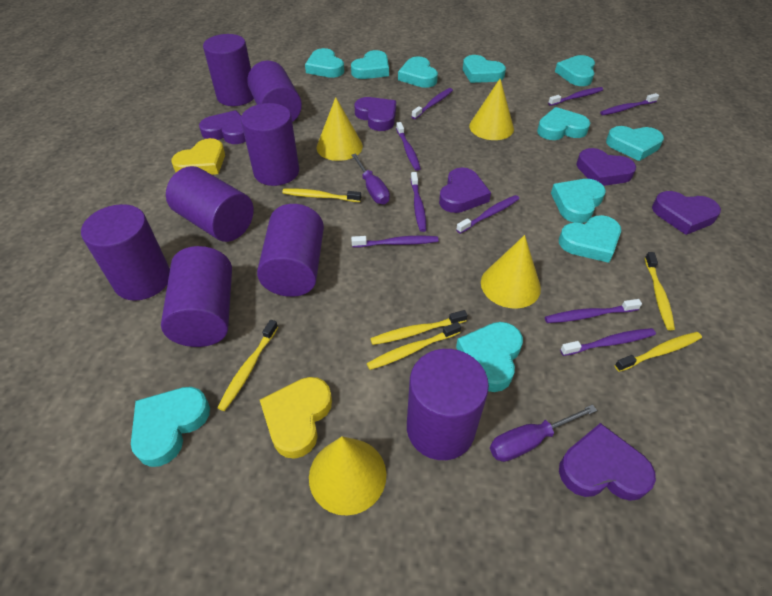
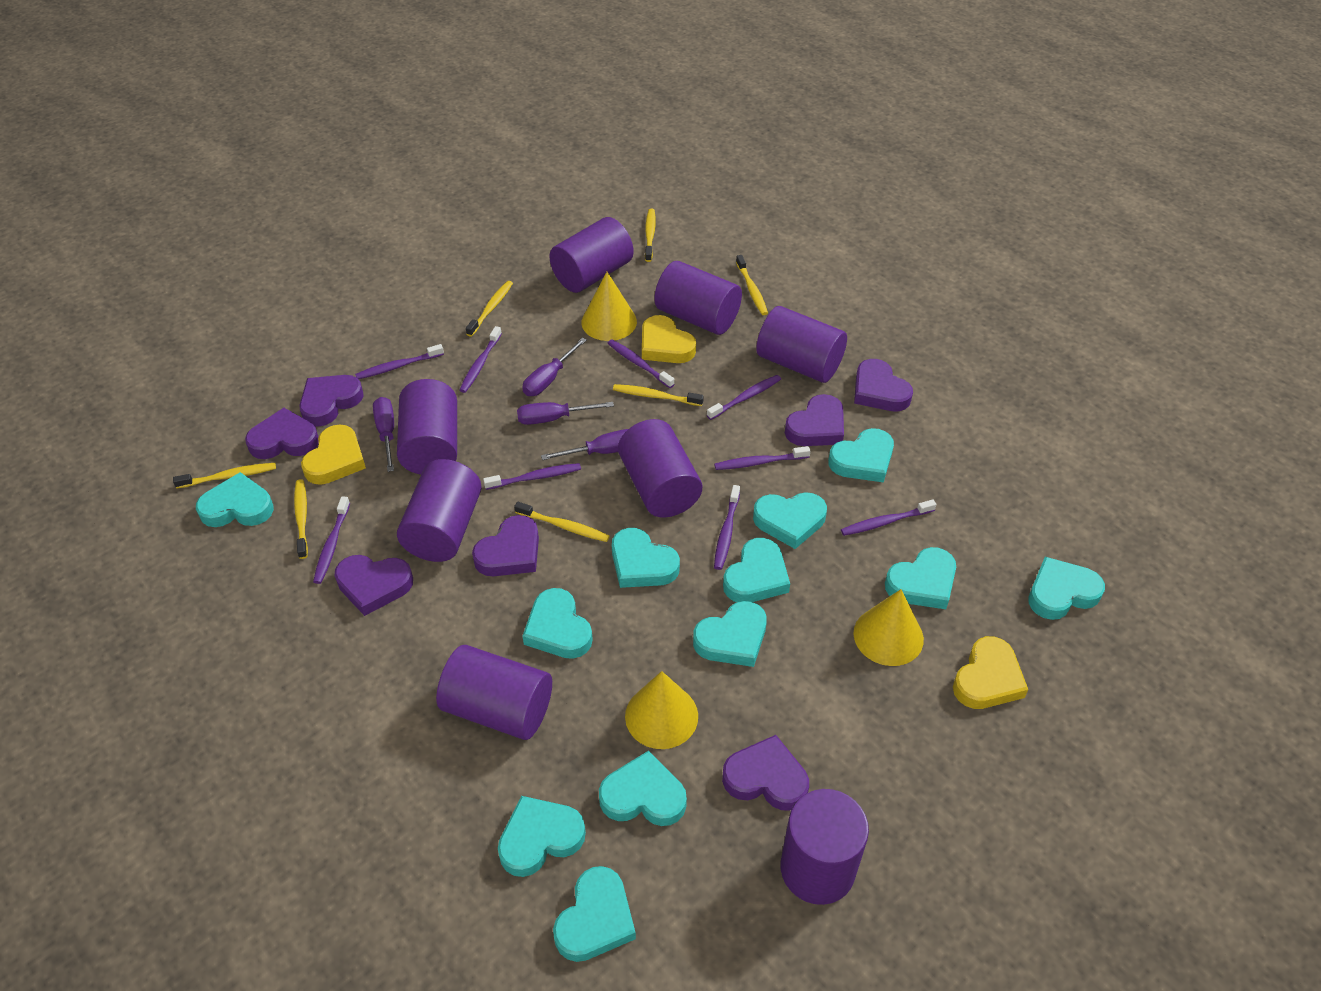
purple heart: [199,110,246,144] [354,97,396,131] [439,168,491,213] [559,423,656,501] [577,148,636,186] [652,191,721,235] = 6 -> [245,408,319,459] [299,375,364,427] [334,555,413,616] [472,515,539,576] [722,735,809,811] [785,394,844,446] [854,359,913,411] = 7
purple screwdriver: [351,153,390,204] [490,404,597,462] = 2 -> [373,397,394,472] [517,402,614,425] [522,338,587,396] [541,429,628,460] = 4
turquoise heart: [131,387,210,467] [305,48,344,78] [351,50,389,79] [398,56,438,88] [456,322,523,392] [463,55,506,83] [537,107,590,140] [551,179,606,223] [555,55,595,86] [559,215,621,263] [606,126,664,161] = 11 -> [196,472,274,527] [498,796,586,877] [523,588,593,659] [553,866,636,962] [599,751,687,826] [612,528,680,588] [693,601,767,667] [723,538,790,602] [753,492,827,549] [828,428,894,483] [885,547,956,609] [1028,557,1105,620] = 12
yellow cone: [309,436,386,516] [317,97,363,161] [469,78,514,140] [481,235,541,309] = 4 -> [582,272,637,341] [625,671,698,749] [854,589,924,666] = 3
yellow heart: [171,138,225,175] [260,377,332,459] = 2 -> [301,425,366,485] [642,315,696,363] [953,636,1028,709] = 3
yellow toothbrush: [217,320,278,411] [282,189,361,202] [367,322,461,370] [370,310,468,345] [615,332,702,372] [645,252,675,330] = 6 -> [173,463,276,488] [294,479,308,559] [466,281,513,337] [514,502,609,542] [613,384,704,406] [645,209,656,262] [736,255,768,315] = 7

